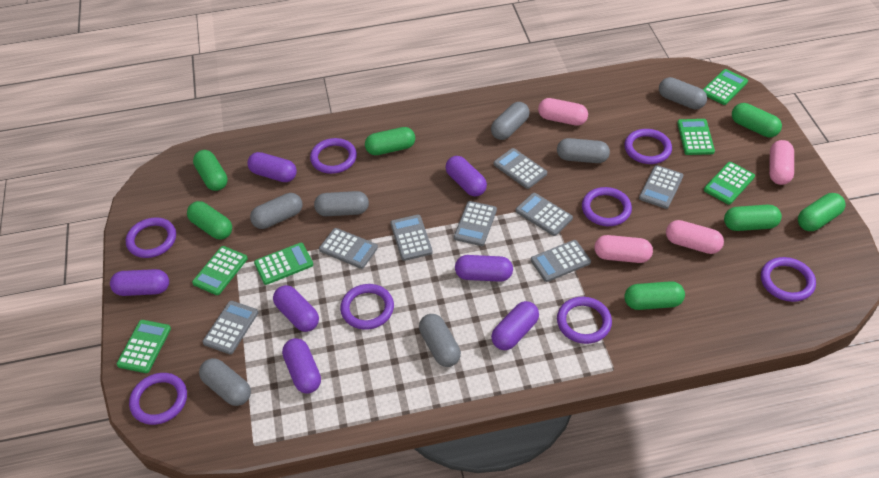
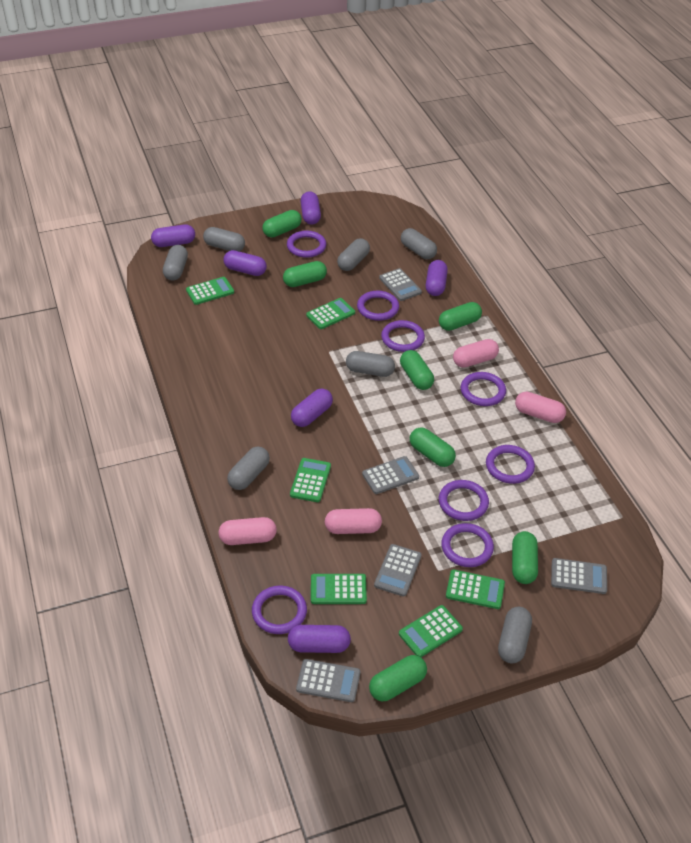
grey calculator: [202,301,258,354] [319,228,378,269] [390,215,433,261] [454,201,497,246] [494,148,547,189] [516,193,573,236] [531,240,591,282] [639,165,684,209] = 8 -> [296,659,360,702] [362,456,419,494] [374,544,421,597] [379,268,422,301] [551,558,607,594] = 5
purple capsule: [110,269,169,296] [247,152,297,182] [273,285,319,332] [282,338,321,394] [445,156,487,196] [455,255,513,282] [491,301,539,350] = 7 -> [151,224,195,247] [224,250,267,276] [288,625,351,653] [291,389,333,427] [301,191,321,224] [426,260,448,296] = 6

